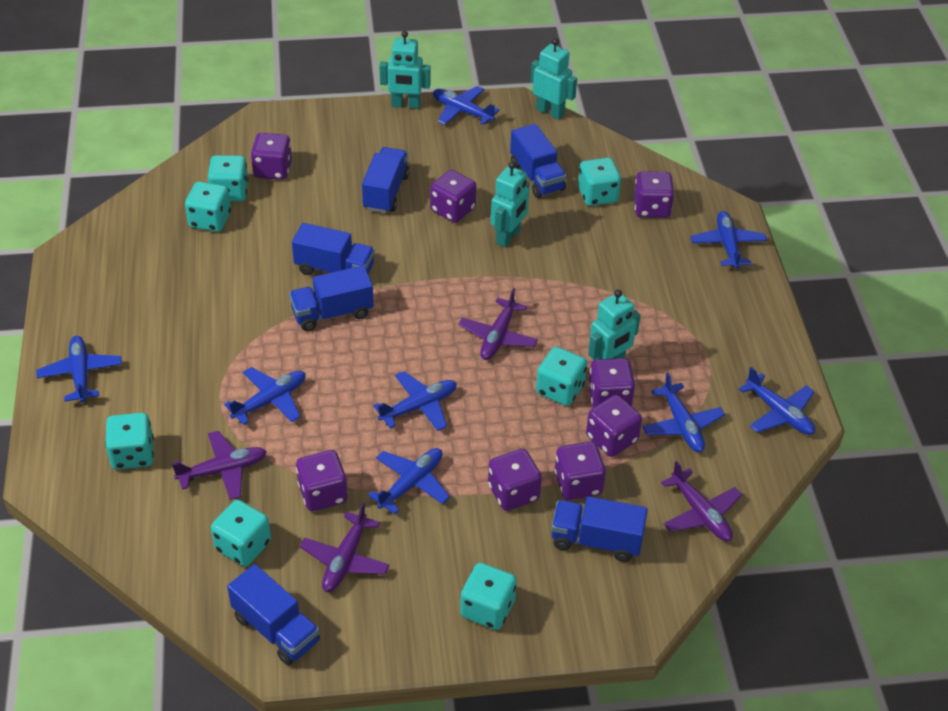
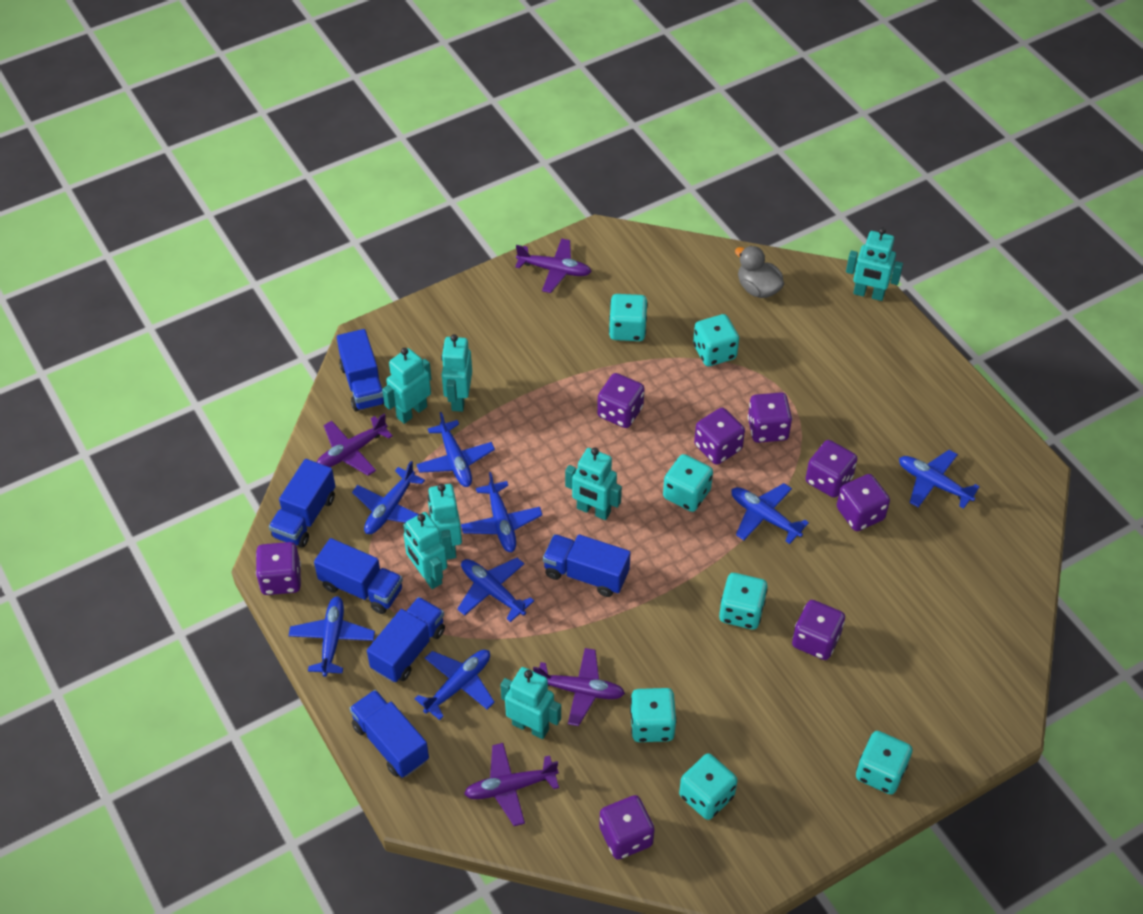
grey duck: none = 0 -> [735,246,784,298] = 1
turquoise robot: [379,31,430,109] [491,162,529,247] [531,38,577,120] [588,289,641,360] = 4 -> [382,348,431,424] [403,512,447,589] [428,484,462,560] [441,334,472,412] [500,667,561,739] [565,448,622,520] [846,227,903,301] = 7

